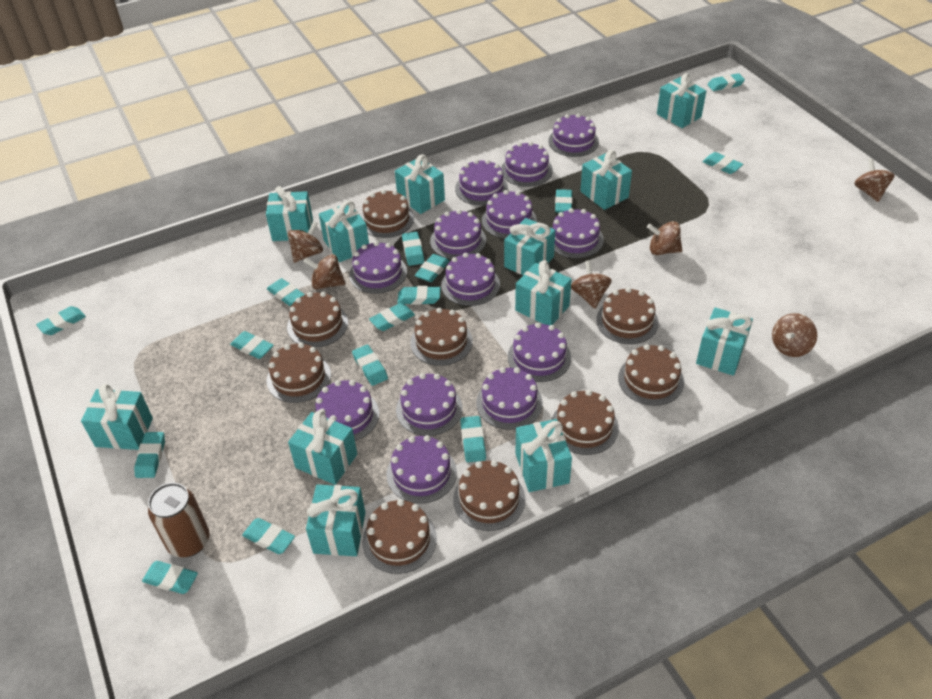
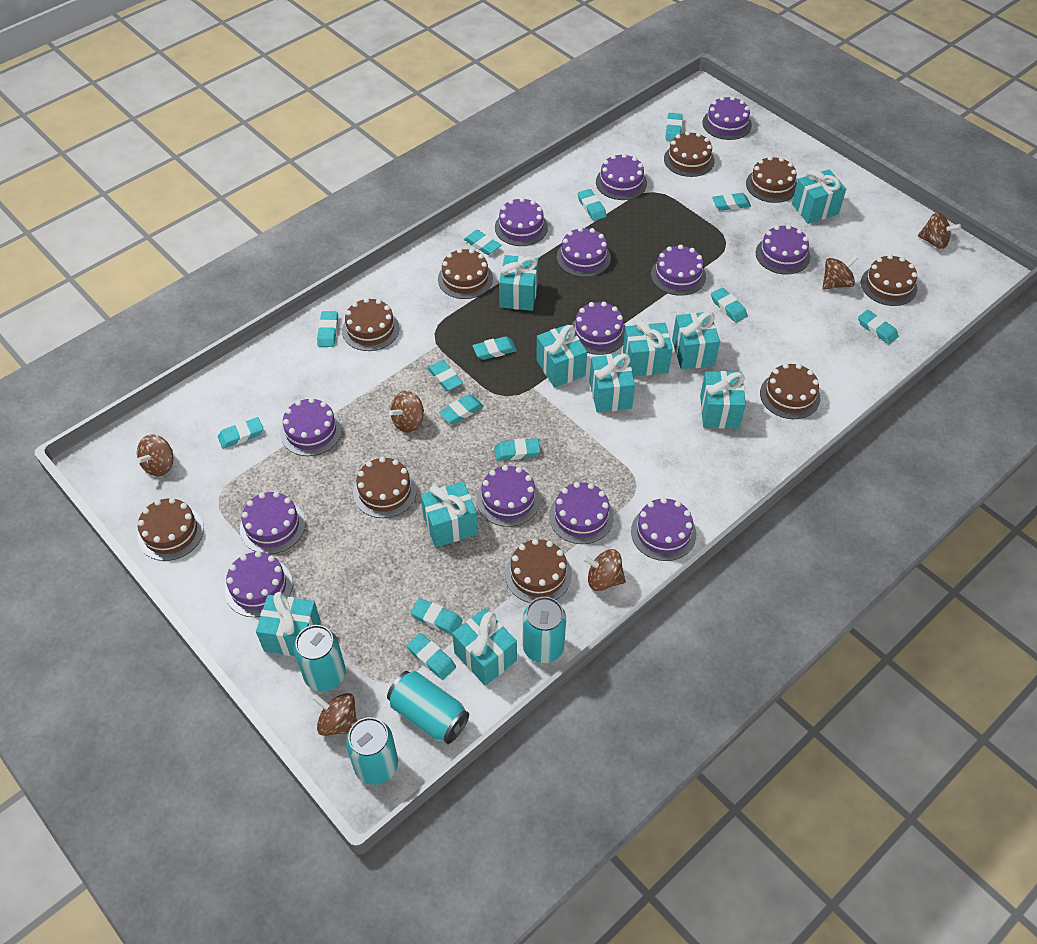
brown can: [148,483,210,557] = 1 -> none = 0
turquoise can: none = 0 -> [294,625,346,692] [346,717,398,785] [387,671,469,744] [523,597,566,663] = 4
turquoise eraser: [36,306,86,335] [134,432,165,478] [142,561,198,594] [230,331,274,359] [242,518,295,554] [267,278,305,306] [352,345,388,386] [369,303,415,331] [397,286,441,305] [402,232,424,266] [415,254,450,282] [460,416,486,462] [555,189,573,213] [702,152,743,174] [707,73,745,91] = 15 -> [218,417,263,449] [317,311,338,347] [407,633,456,680] [410,598,463,635] [427,360,463,391] [439,394,483,424] [464,230,501,255] [473,336,517,360] [494,438,540,461] [577,189,607,221] [665,113,683,141] [711,287,748,323] [712,193,751,211] [858,310,899,344] = 14
turquoise gift: [81,384,153,450] [266,186,313,241] [288,410,357,485] [306,484,366,556] [319,201,369,262] [395,154,445,214] [504,218,555,275] [515,260,572,325] [515,419,572,492] [580,150,632,210] [657,73,706,128] [696,307,753,376] = 12 -> [256,592,321,656] [421,482,478,547] [452,608,517,686] [499,255,538,311] [536,324,587,388] [589,353,635,413] [623,319,673,376] [672,312,720,370] [700,371,746,429] [792,169,846,224] = 10

